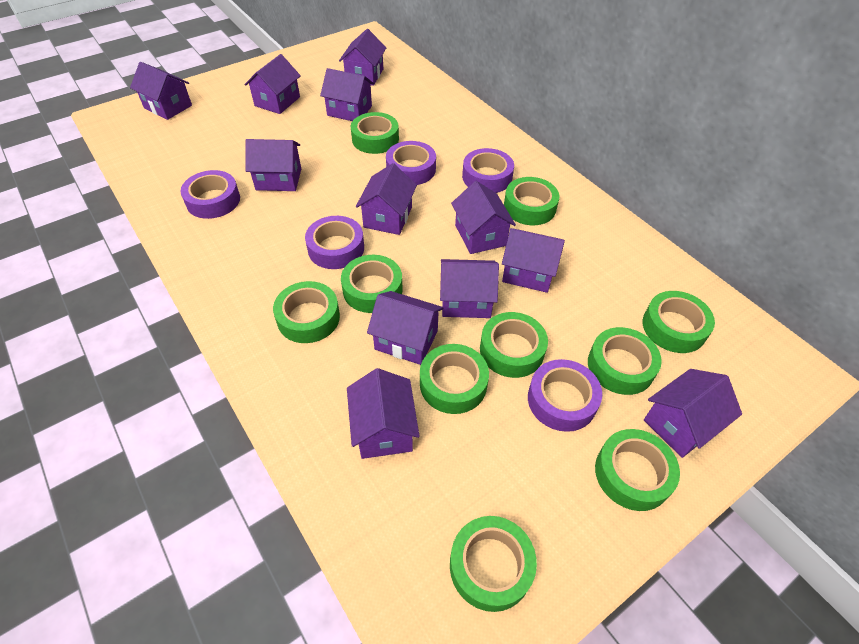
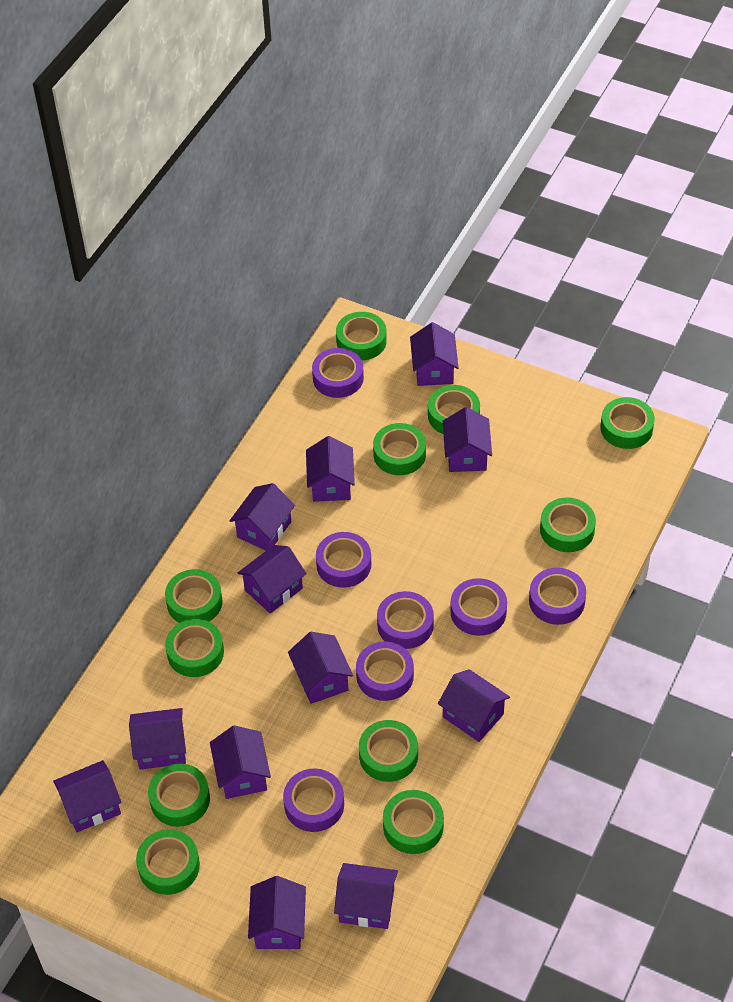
green tape: [273,281,340,343] [341,255,403,313] [351,112,399,154] [420,344,489,414] [450,516,537,612] [480,312,548,378] [504,177,559,225] [588,327,662,395] [595,429,680,511] [643,291,715,353] = 10 -> [136,829,200,895] [148,764,210,827] [165,569,223,623] [165,619,224,677] [336,312,387,360] [359,720,418,782] [373,423,426,475] [383,790,444,854] [428,385,480,434] [540,497,596,552] [600,397,655,449] = 11
purple tape: [181,170,240,219] [305,216,364,269] [386,141,436,185] [462,148,514,193] [528,359,602,432] = 5 -> [283,769,344,832] [312,348,364,398] [316,532,371,588] [356,641,414,701] [377,591,434,649] [450,578,507,636] [529,568,586,625] = 7

